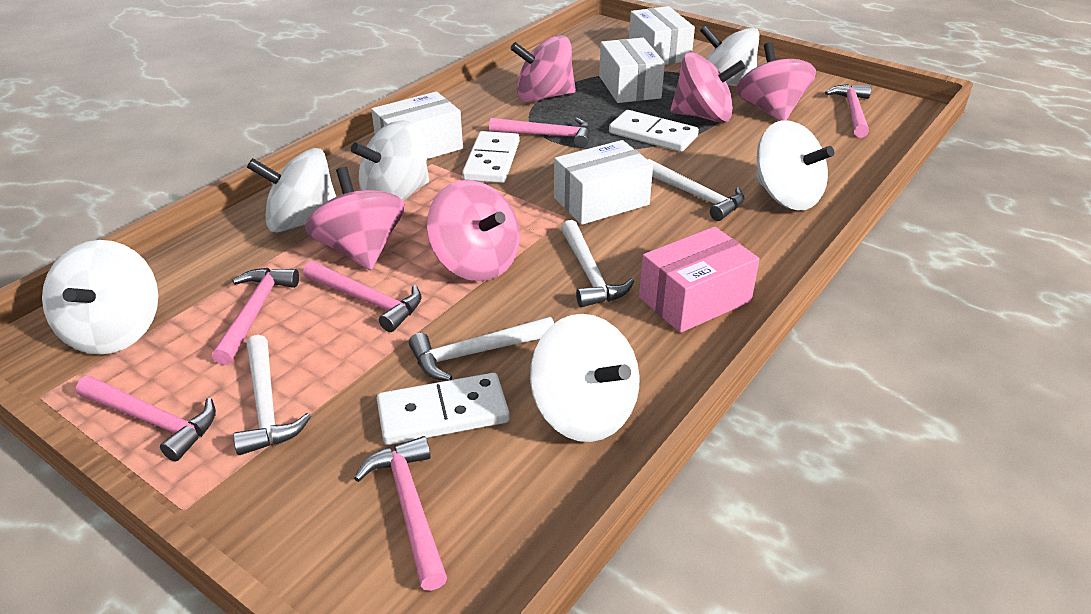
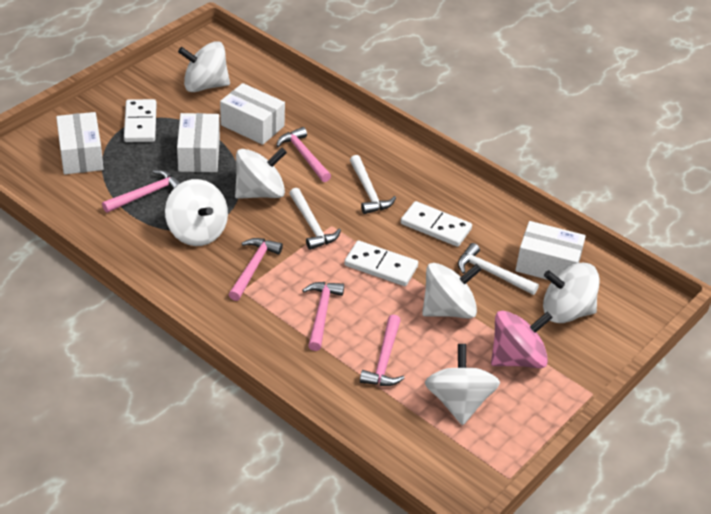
pink box: [639,227,760,333] = 1 -> none = 0
pink hammer: [76,376,216,462] [212,268,299,365] [303,261,421,332] [354,436,447,591] [489,118,591,148] [825,84,871,138] = 6 -> [102,170,181,213] [228,238,283,301] [276,127,331,182] [302,282,344,351] [360,315,405,386] = 5
pink spinning top: [305,167,405,270] [427,180,520,281] [510,35,576,103] [671,52,746,123] [736,42,816,121] = 5 -> [491,310,553,368] = 1
white hammer: [233,335,311,455] [409,317,554,381] [561,220,634,307] [648,159,745,221] = 4 -> [289,188,341,250] [350,155,396,214] [458,243,539,295] = 3

